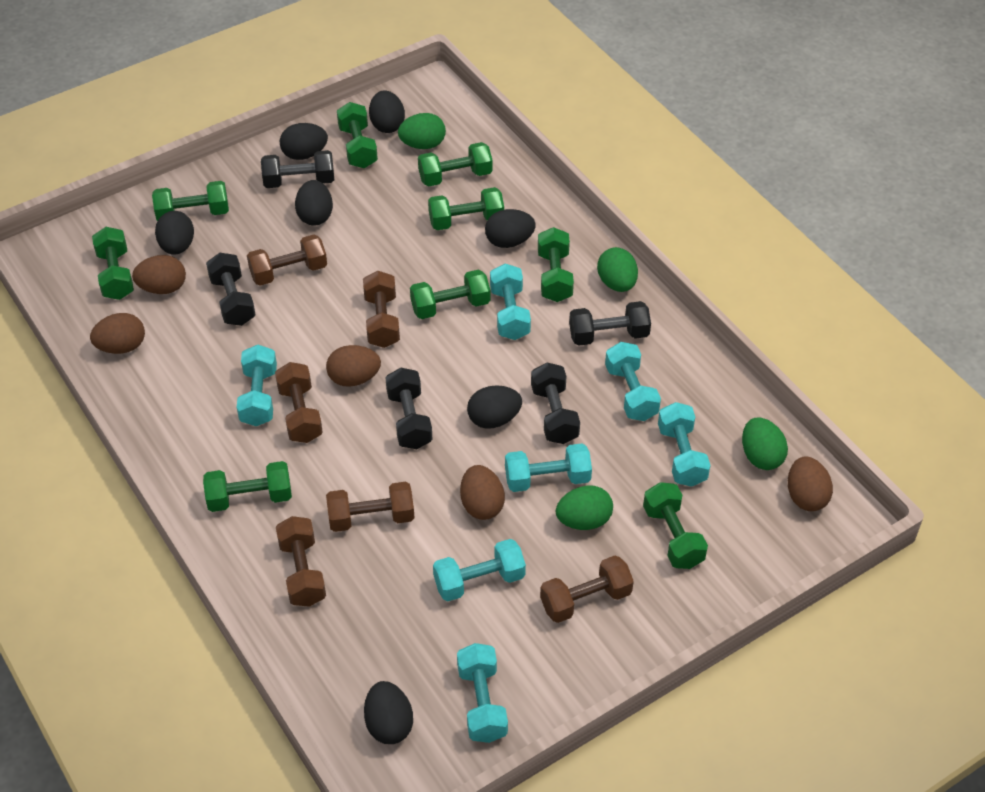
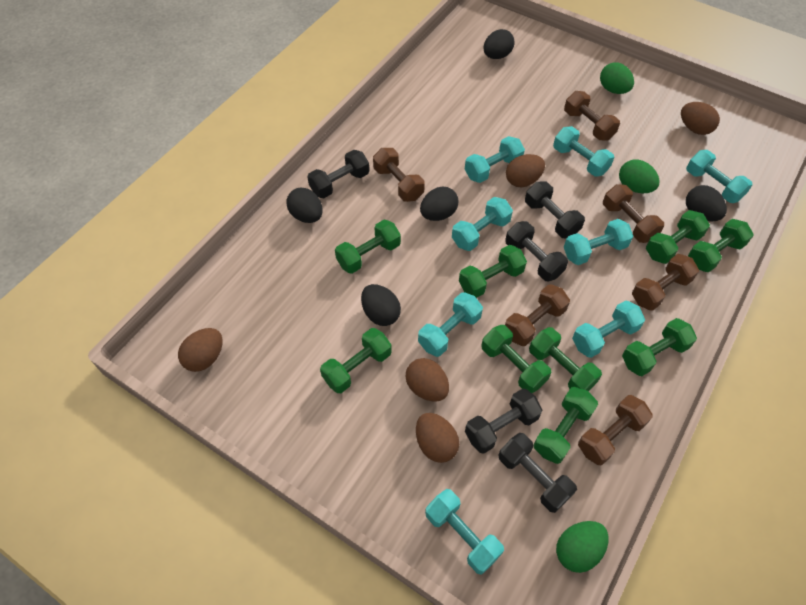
black egg: [155,211,194,255] [280,123,328,160] [295,180,333,226] [364,681,413,744] [369,90,405,133] [467,385,522,429] [485,209,535,248] = 7 -> [286,188,323,223] [361,284,401,326] [420,187,458,221] [483,29,515,59] [686,185,727,222] = 5
green egg: [398,113,446,149] [556,485,613,530] [597,247,638,292] [742,417,788,470] = 4 -> [556,521,609,573] [600,62,634,94] [619,159,660,193] = 3
turquoise dumbbell: [237,345,277,426] [433,539,526,601] [457,643,508,743] [490,264,531,340] [505,443,592,492] [605,342,661,421] [658,402,711,487] = 7 -> [418,293,483,357] [425,489,504,575] [452,197,513,251] [465,136,525,183] [553,126,614,177] [564,219,633,265] [572,300,645,358] [686,150,753,203] = 8

